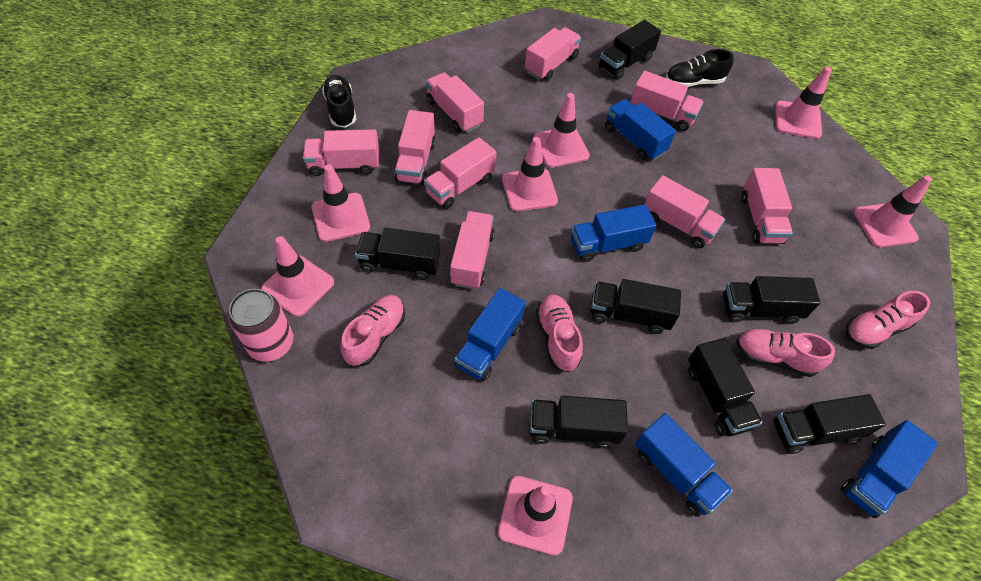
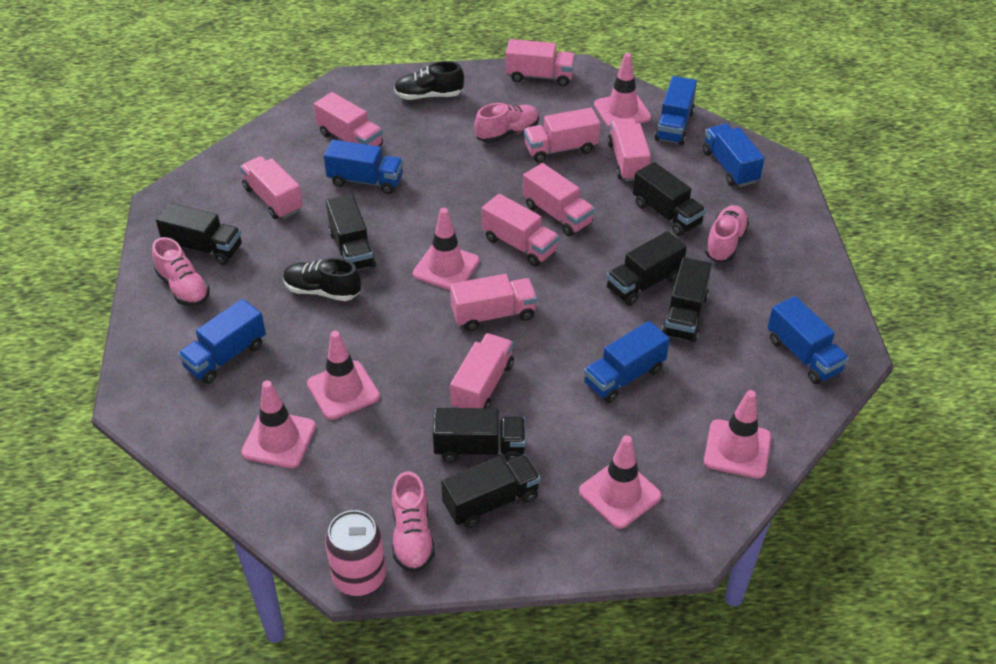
blue truck: [454,288,526,381] [571,204,656,262] [605,99,676,160] [635,413,733,517] [841,420,938,518] = 5 -> [178,299,266,384] [324,140,403,194] [584,321,670,403] [654,76,697,145] [703,124,765,187] [767,296,849,384] = 6
pink traffic cone: [261,236,334,317] [312,164,370,242] [498,476,573,556] [502,137,558,211] [533,93,590,168] [775,67,832,139] [854,175,932,248] = 7 -> [241,380,316,468] [307,331,380,420] [413,208,479,290] [579,435,661,529] [594,53,651,128] [704,390,771,479] = 6

